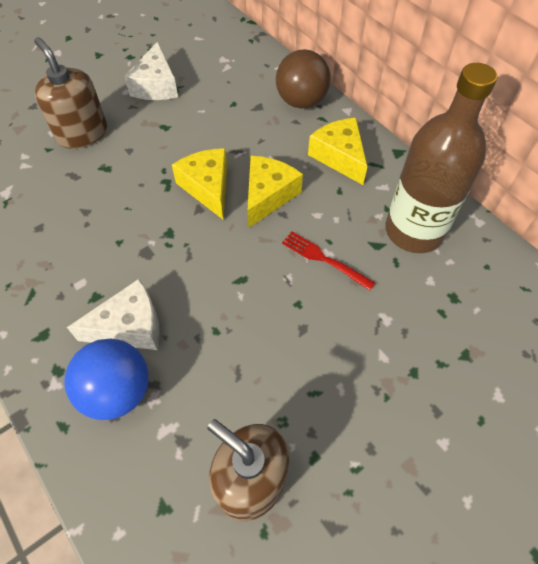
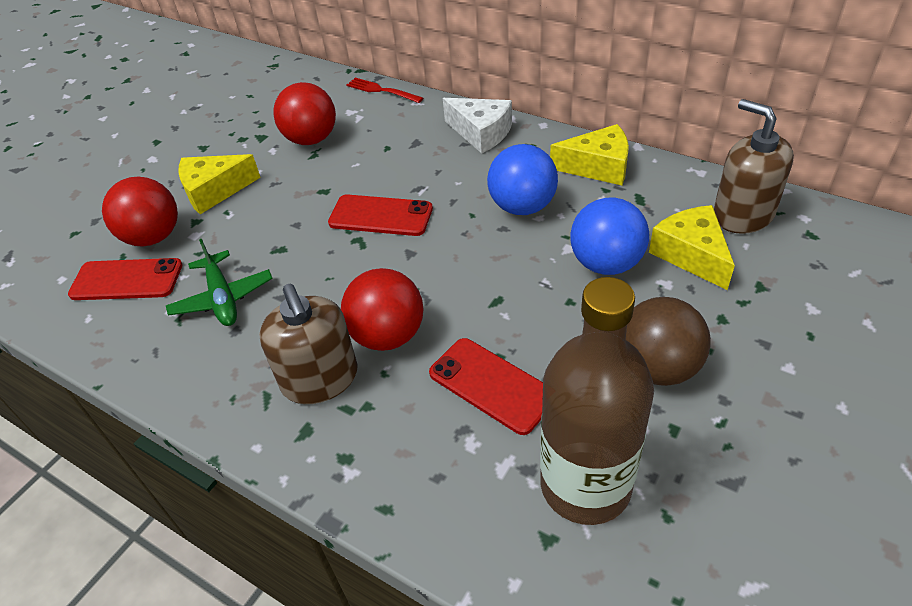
blue ball: [64,339,149,420] = 1 -> [487,144,558,215] [570,197,649,275] = 2
green plane: none = 0 -> [166,239,273,326] = 1
red ball: none = 0 -> [102,177,178,247] [273,82,336,145] [341,268,423,351] = 3
red phone: none = 0 -> [68,258,182,300] [328,194,433,236] [429,338,543,435] = 3
white cheese: [67,279,160,350] [124,42,178,100] = 2 -> [443,98,512,154] = 1

